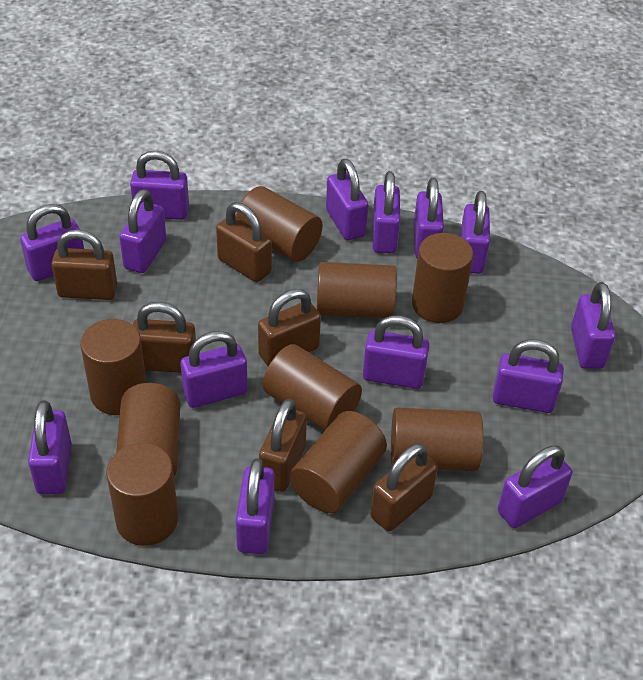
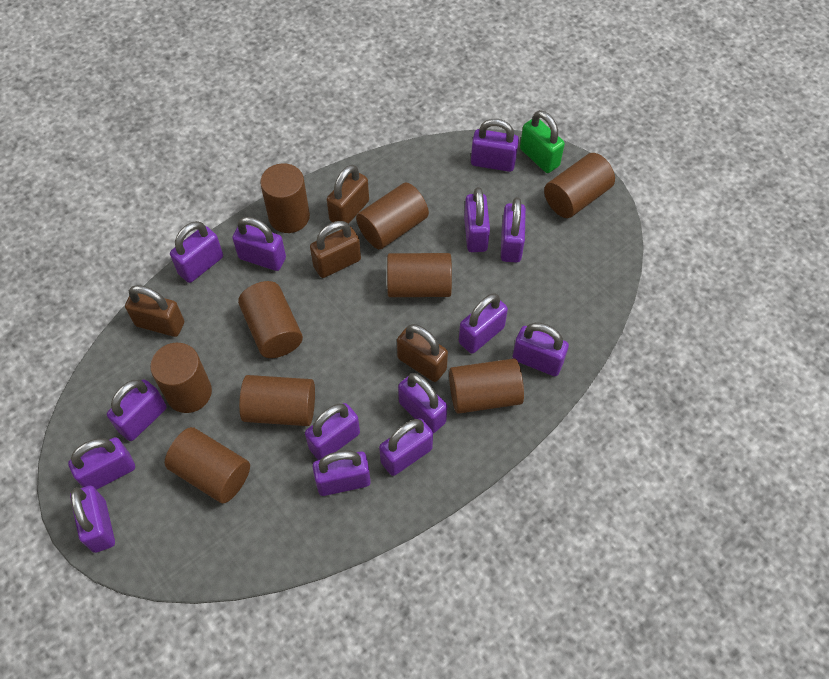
brown padlock: [51,229,117,300] [133,302,196,373] [216,202,272,282] [258,289,321,366] [259,399,307,492] [370,443,438,532] = 6 -> [125,285,184,337] [310,221,361,278] [327,165,369,224] [397,324,448,382] = 4
green padlock: none = 0 -> [520,110,565,173] = 1

